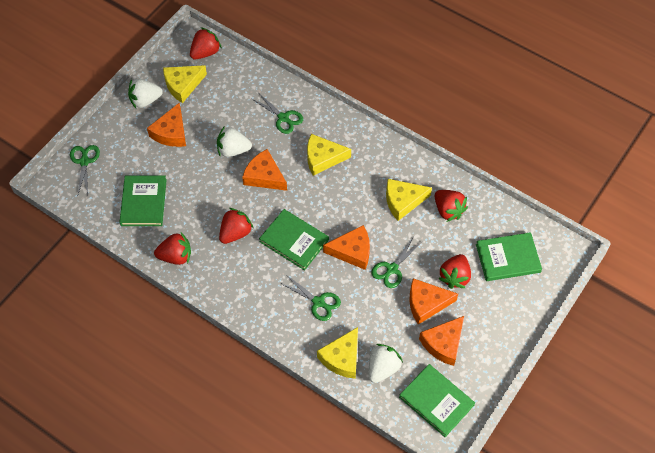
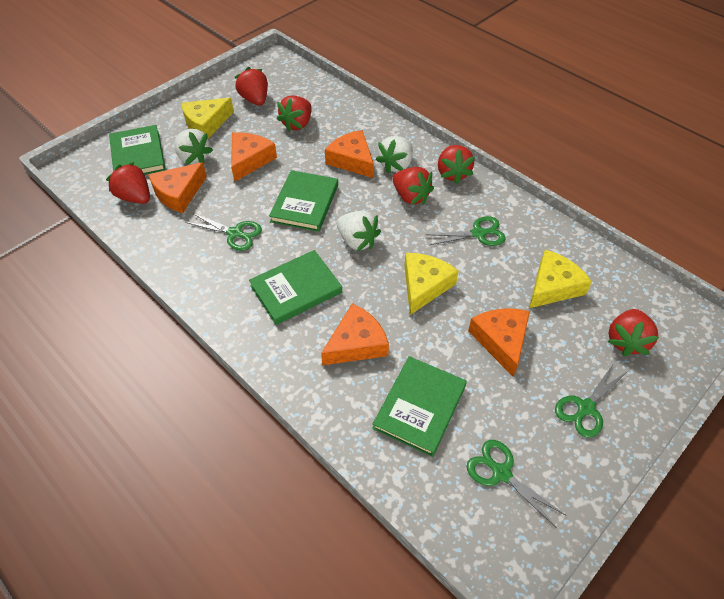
red strawberry: [154,232,191,265] [190,27,222,60] [219,208,254,244] [435,190,468,222] [438,254,471,289] = 5 -> [106,162,150,204] [235,67,268,106] [277,95,312,132] [393,167,434,205] [438,145,475,184] [607,309,659,356] = 6
yellow cheese: [163,65,207,103] [307,134,351,176] [317,327,358,379] [386,179,432,221] = 4 -> [181,98,234,138] [404,253,459,315] [529,249,592,308] = 3

